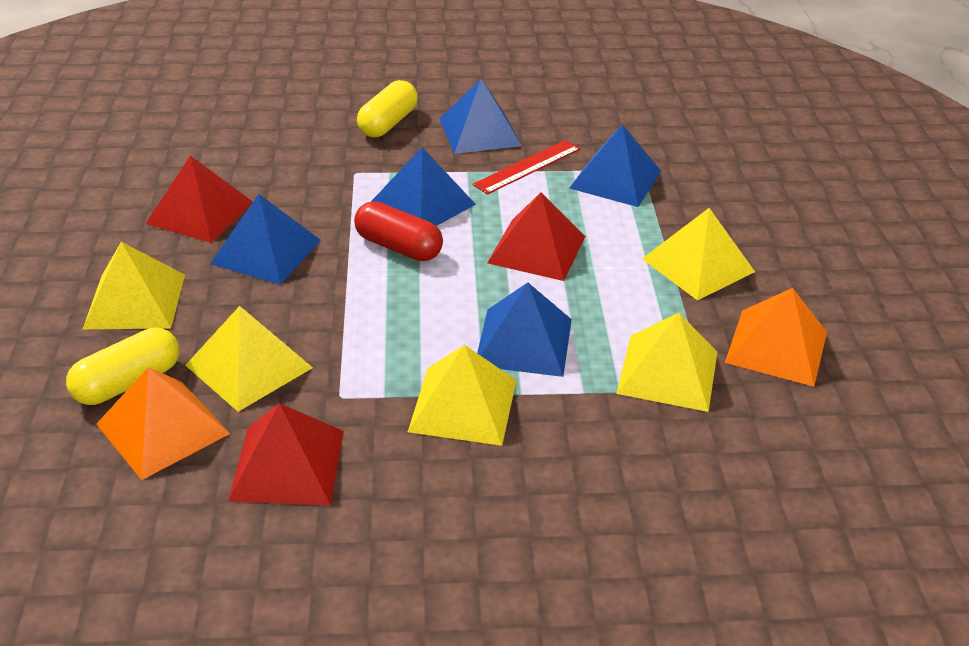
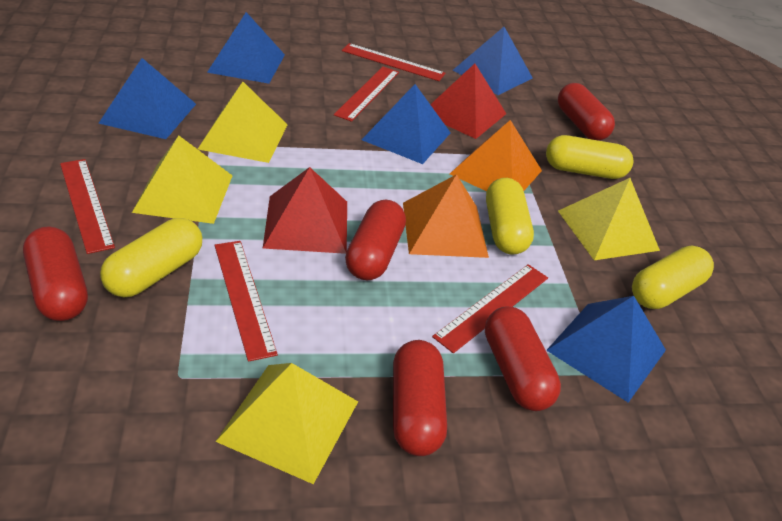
red capsule: [354,201,443,261] = 1 -> [23,226,88,321] [345,200,406,280] [393,340,447,456] [485,307,561,411] [558,83,615,141] = 5
red pyramid: [146,156,253,243] [228,403,344,505] [487,192,585,281] = 3 -> [263,167,347,254] [430,64,506,139] = 2
red ruler: [473,140,580,195] = 1 -> [60,159,115,254] [215,241,278,362] [334,67,399,122] [342,43,445,81] [432,264,548,353] = 5
yellow capsule: [66,328,180,405] [357,80,418,137] = 2 -> [100,218,202,297] [486,178,534,254] [546,135,633,179] [632,246,714,309] = 4
yellow pyramid: [83,242,185,329] [185,306,313,412] [408,345,517,446] [616,313,717,412] [642,208,755,300] = 5 -> [132,135,233,224] [198,82,288,163] [215,363,358,484] [558,178,660,260] = 4

